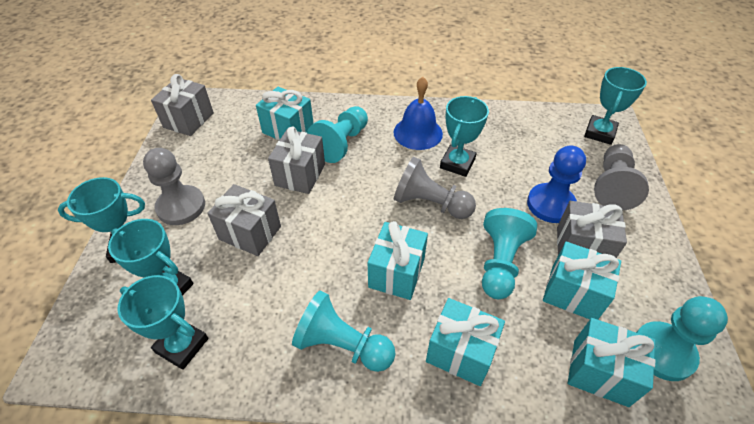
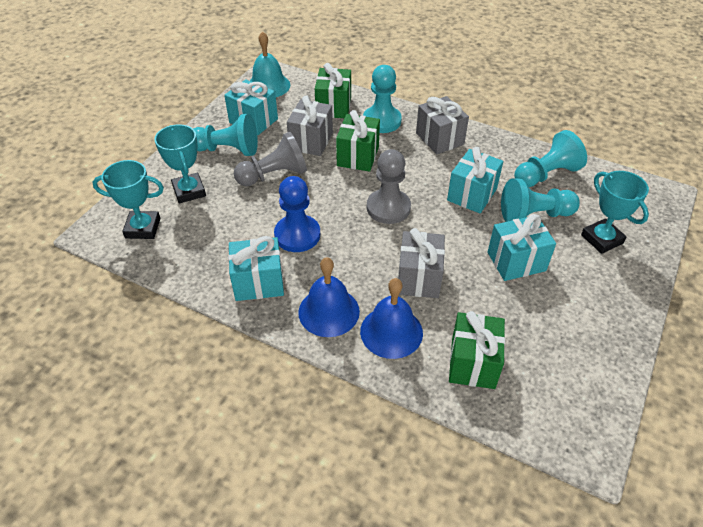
blue bell: [394,77,443,150] = 1 -> [298,257,360,337] [360,278,423,359] = 2
green gift: none = 0 -> [315,63,351,118] [336,110,380,172] [449,311,505,389] = 3
grey gift: [151,74,214,136] [207,184,281,256] [268,126,325,194] [557,201,627,258] = 4 -> [287,96,333,156] [398,228,445,298] [416,96,469,154] = 3
grey pawn: [143,148,205,225] [394,157,476,219] [594,144,649,210] = 3 -> [234,132,307,186] [367,149,411,224] = 2
turquoise bell: none = 0 -> [250,31,290,97] = 1
turquoise gift: [256,87,314,140] [368,221,428,300] [426,298,505,386] [543,242,621,320] [568,318,655,407] = 5 -> [224,79,278,135] [228,236,284,301] [447,147,503,213] [488,214,556,281] = 4
turquoise trophy: [58,177,145,263] [108,219,193,296] [118,275,208,370] [440,96,489,177] [584,67,647,145] = 5 -> [92,160,164,239] [154,124,206,203] [581,171,649,254] = 3

